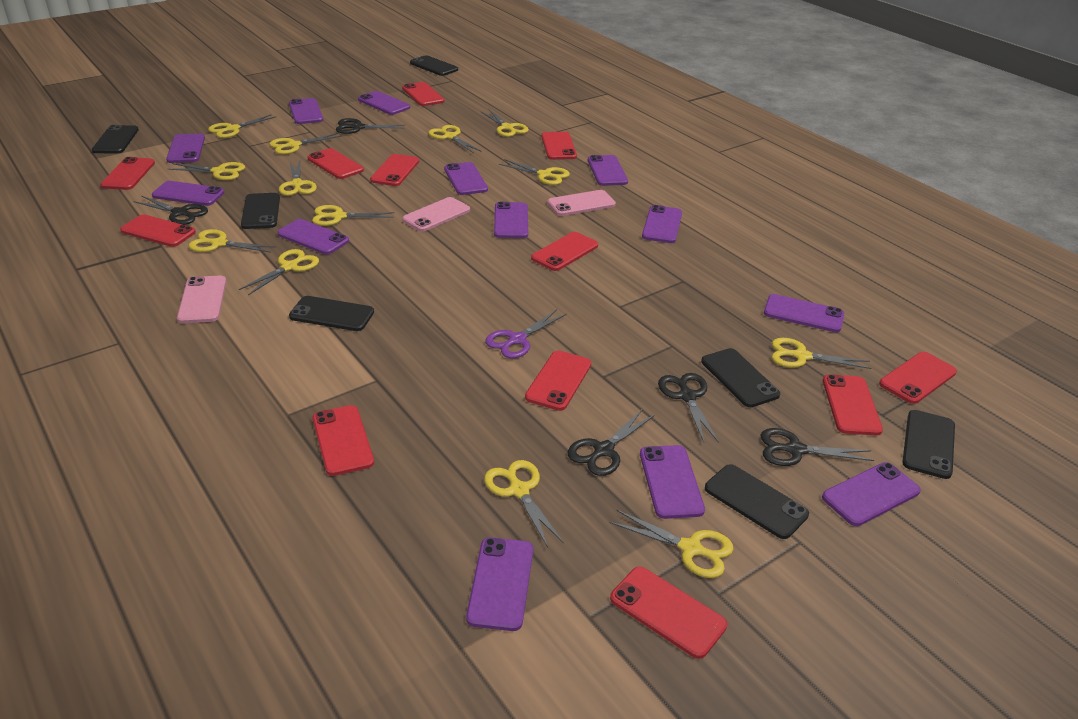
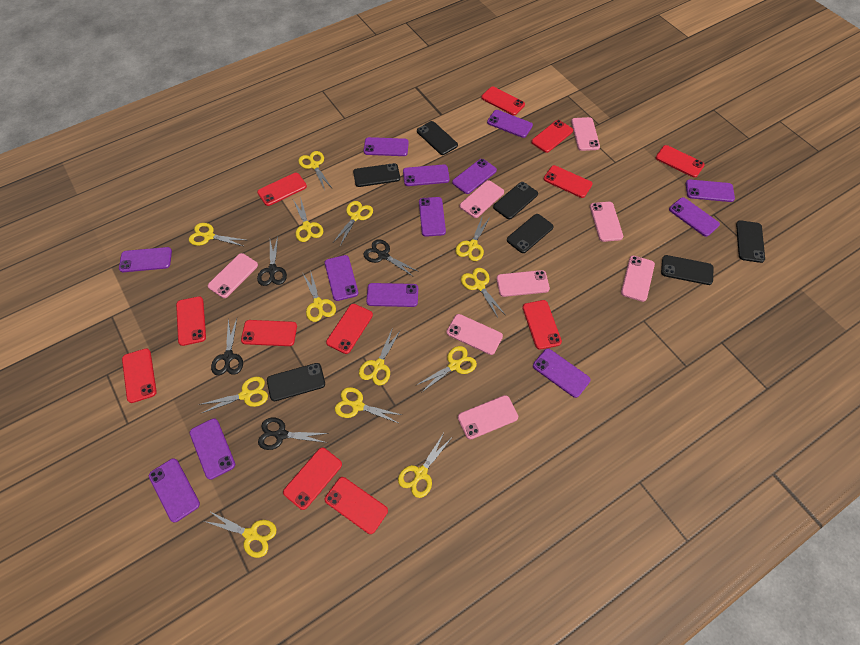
black scissors: [133,196,208,225] [336,118,405,134] [568,410,655,476] [658,373,719,443] [760,428,875,466] = 5 -> [211,318,243,375] [257,237,287,286] [258,418,329,450] [363,239,419,277] = 4
pink phone: [177,276,226,323] [402,197,470,232] [547,190,616,216] = 3 -> [208,253,258,298] [447,314,503,355] [458,395,518,440] [460,180,504,218] [497,270,550,297] [571,117,600,151] [590,202,623,242] [621,256,655,302] = 8
purple scissors: [485,310,567,358] = 1 -> none = 0

